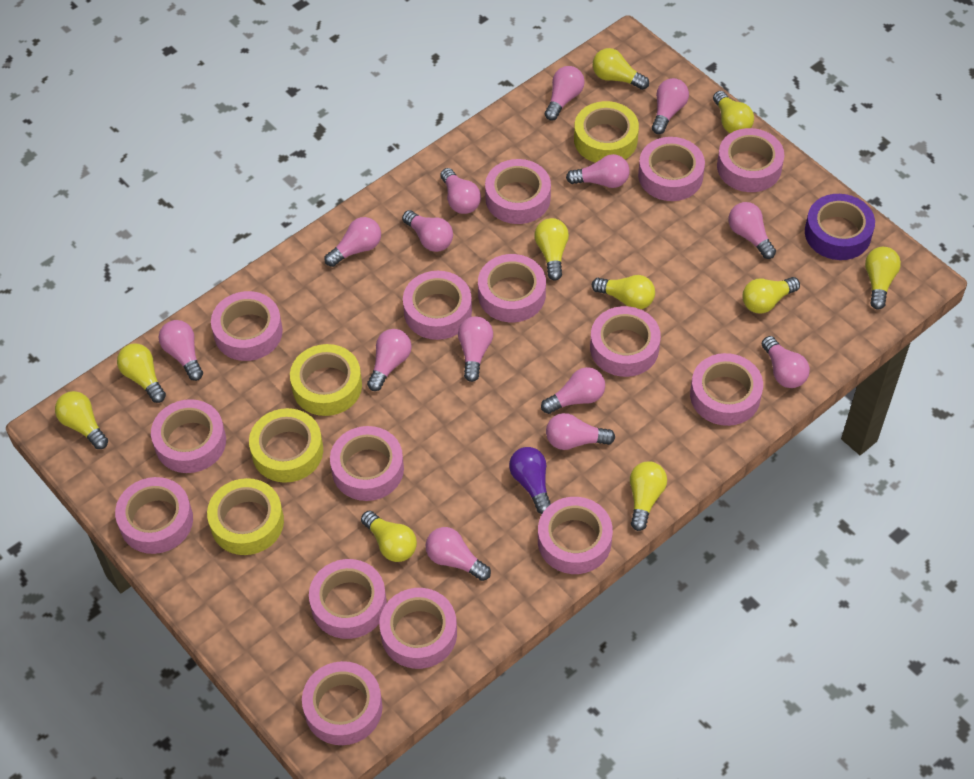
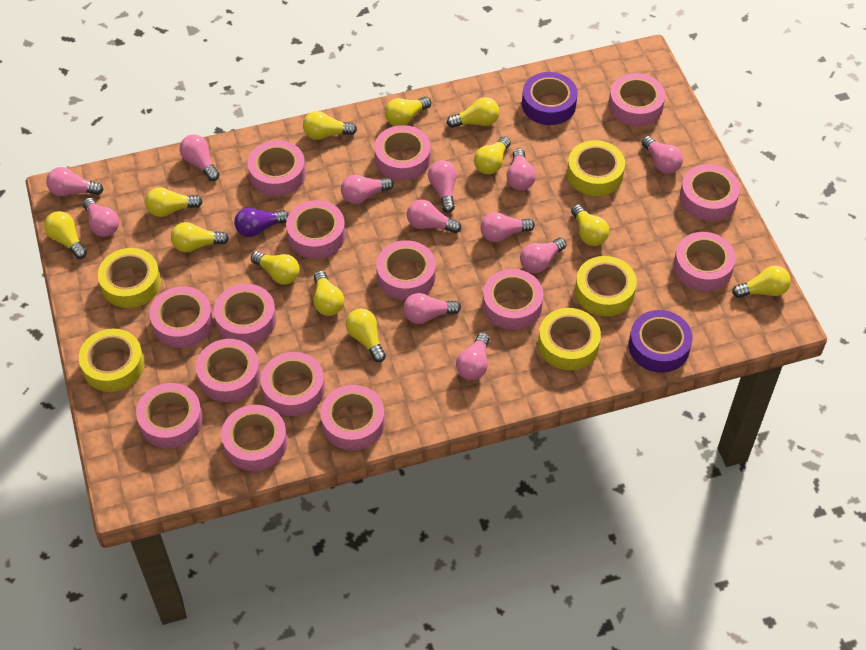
pink light bulb: [159,320,203,381] [325,217,381,267] [367,329,412,391] [402,210,453,252] [426,527,491,581] [441,168,481,214] [458,316,493,382] [541,367,605,414] [545,66,585,121] [546,413,615,450] [566,154,630,188] [652,78,689,134] [728,202,776,259] [762,336,810,388] = 14 -> [46,167,104,196] [83,198,119,237] [180,134,220,181] [341,175,394,204] [403,293,461,324] [407,199,461,233] [428,160,457,213] [456,332,490,380] [480,212,535,242] [507,148,536,190] [520,238,566,273] [641,136,683,174] = 12
purple tape: [805,194,875,260] = 1 -> [522,72,578,125] [629,310,693,373] = 2
yellow light bulb: [55,391,108,449] [117,344,166,403] [361,510,417,562] [534,218,569,281] [592,275,655,309] [593,48,649,90] [630,461,667,531] [713,91,754,133] [743,277,800,314] [865,247,901,309] = 10 -> [44,211,87,259] [145,187,203,217] [171,222,229,252] [251,251,300,284] [303,111,357,140] [314,270,344,316] [346,309,386,362] [385,97,431,126] [447,97,500,128] [474,136,511,174] [571,204,609,246] [732,266,791,298] = 12
yellow tape: [207,478,284,555] [249,408,323,483] [290,344,362,416] [574,101,639,163] = 4 -> [79,329,145,392] [98,248,161,308] [538,308,601,370] [567,140,625,196] [575,256,637,316] = 5

